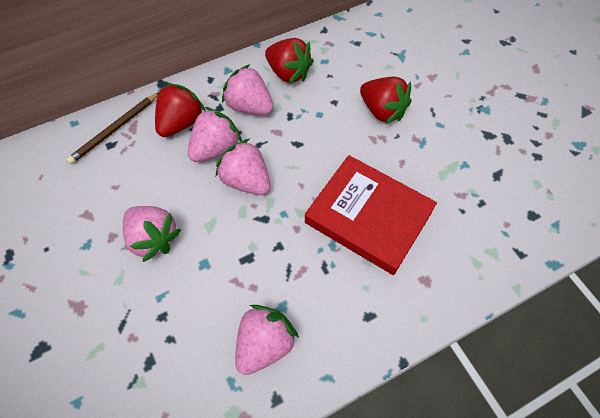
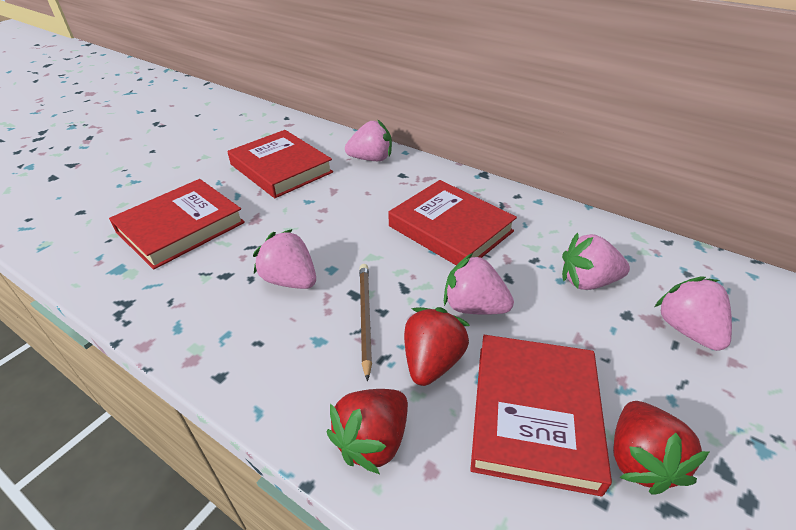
red book: [305,155,437,275] = 1 -> [109,179,245,270] [228,130,333,198] [389,180,517,265] [470,335,612,496] = 4

